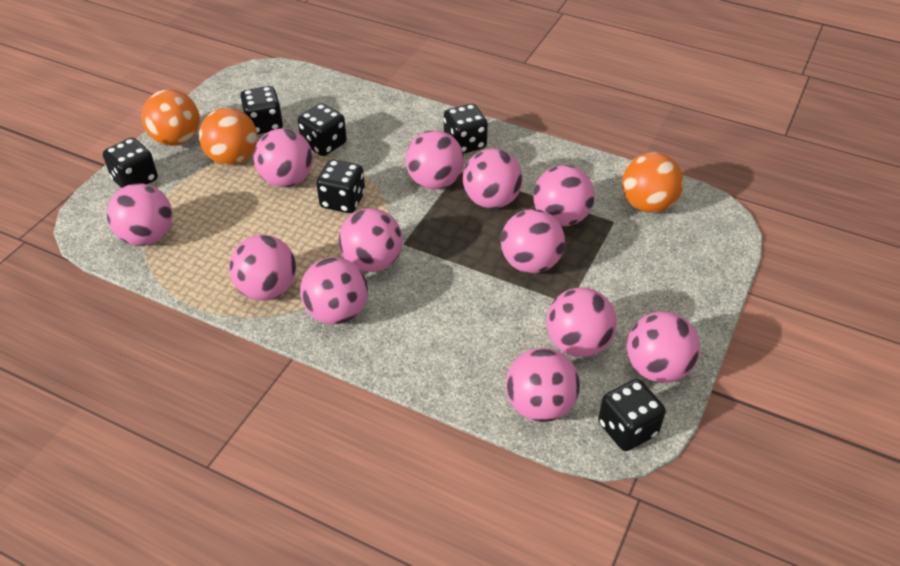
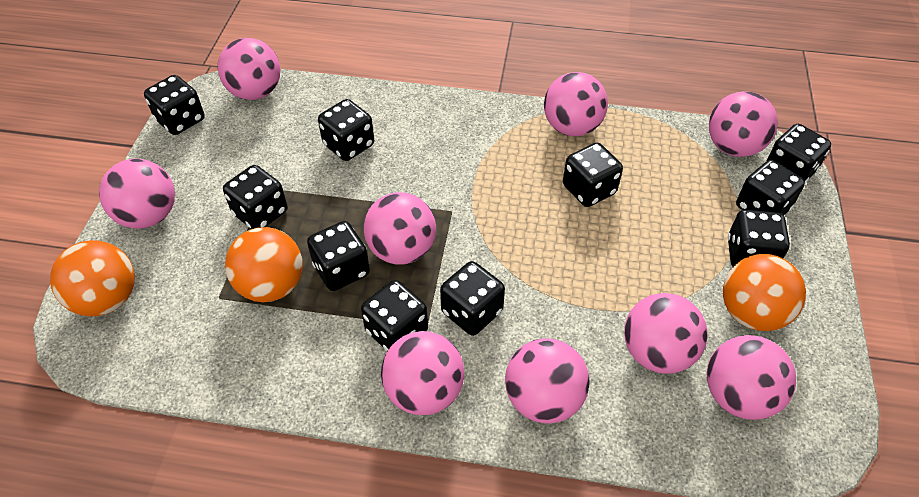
black dice: [103,138,158,188] [240,86,283,135] [298,103,347,156] [316,159,365,213] [444,104,488,154] [598,379,666,451] = 6 -> [144,75,205,135] [223,165,287,229] [307,221,370,291] [318,99,374,161] [361,280,428,351] [440,261,505,336] [563,143,623,207] [728,210,790,267] [736,160,805,215] [767,124,831,183] = 10
pink ball: [107,183,173,246] [229,235,296,301] [254,128,313,187] [300,257,368,325] [338,208,403,272] [406,130,464,190] [463,148,523,209] [501,209,565,273] [506,348,580,422] [533,165,595,227] [546,287,617,357] [627,312,700,383] = 12 -> [99,159,175,229] [218,38,280,100] [364,192,436,265] [381,331,464,415] [505,338,590,424] [544,72,608,136] [624,293,708,374] [707,335,796,420] [709,91,778,157] = 9

